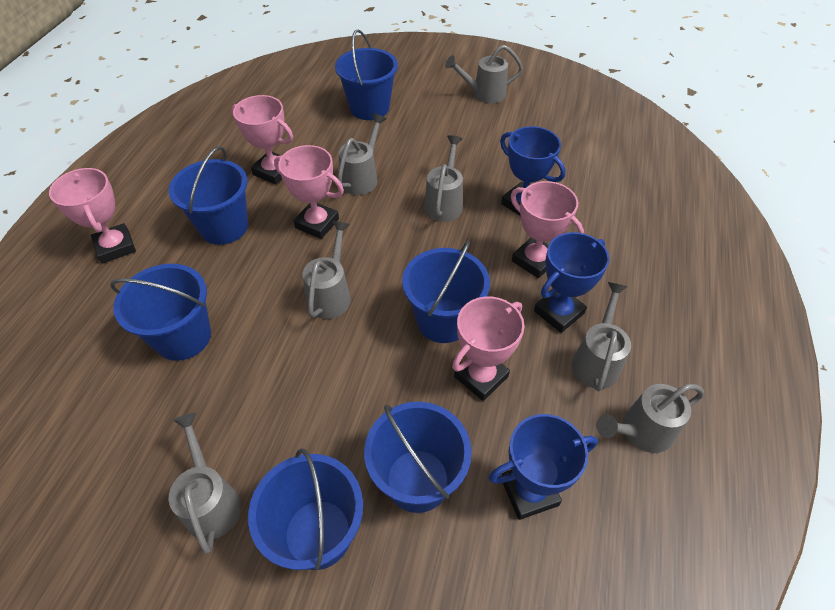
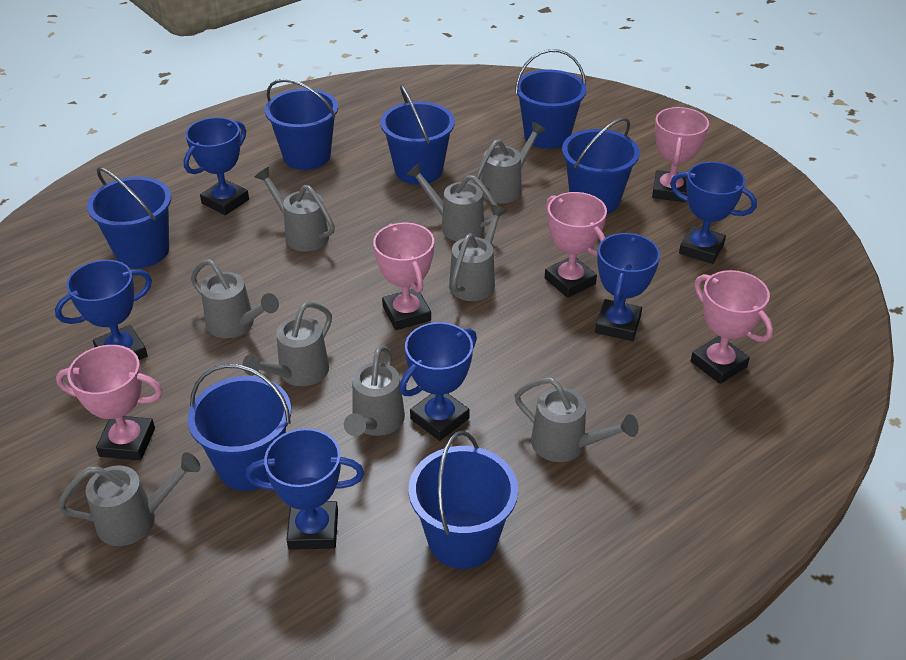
blue bucket: [110,264,211,361] [169,146,248,245] [248,448,363,570] [335,29,398,120] [364,402,472,513] [402,241,490,343] = 6 -> [87,167,171,268] [187,364,291,491] [265,79,338,170] [380,85,455,184] [409,431,518,569] [515,49,587,149] [562,117,640,214] = 7
blue trophy: [489,414,598,520] [500,126,566,216] [534,232,610,333] = 3 -> [55,260,152,360] [184,117,249,215] [246,428,364,550] [400,322,477,441] [595,233,660,341] [670,162,757,264] = 6
grey watering can: [169,412,241,554] [302,221,351,319] [338,113,386,195] [424,135,463,222] [445,45,523,103] [572,282,631,391] [596,384,704,453] = 7 -> [58,452,201,546] [191,259,279,338] [243,302,332,386] [255,167,335,252] [344,345,405,436] [406,163,500,241] [449,204,507,301] [475,122,546,203] [514,377,639,462] = 9

